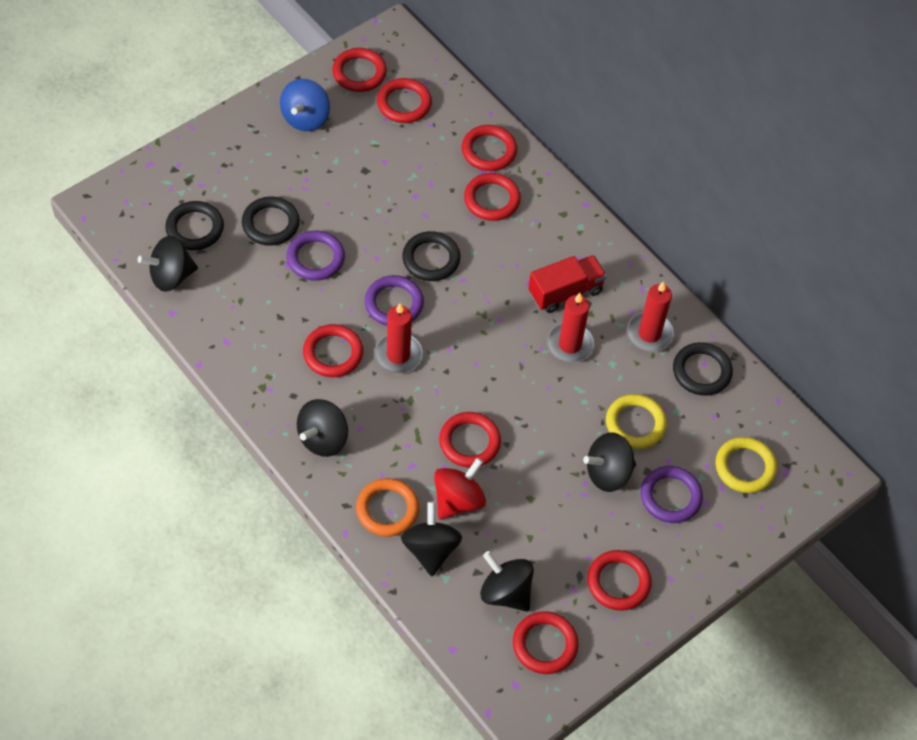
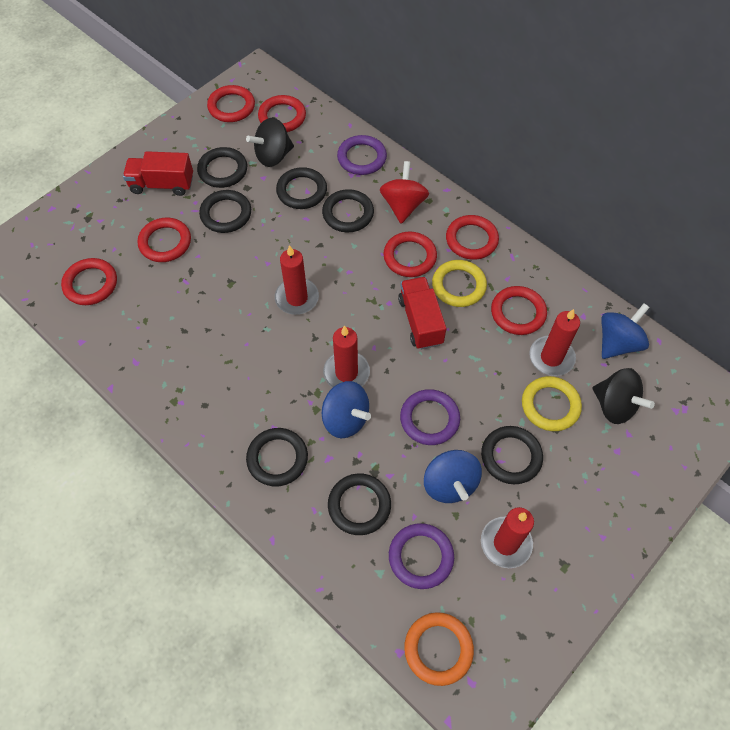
black ring: [165,201,224,250] [242,196,300,246] [402,231,460,281] [673,342,733,396] = 4 -> [197,147,247,188] [199,190,251,233] [246,428,308,486] [276,167,327,209] [322,189,374,232] [328,473,391,535] [481,426,543,484] = 7
black spinning top: [138,236,198,292] [297,399,348,457] [401,502,462,576] [480,551,534,612] [583,432,636,492] = 5 -> [246,118,294,167] [592,368,655,424] = 2
blue spinning top: [280,79,330,131] = 1 -> [322,381,371,438] [424,450,482,503] [601,303,650,359] = 3
red candle: [374,303,423,373] [547,293,594,363] [627,281,674,352] = 3 -> [275,245,319,315] [323,325,370,388] [481,507,534,568] [529,309,580,376] = 4
red ring: [303,324,363,377] [332,48,387,92] [377,78,432,123] [439,412,501,468] [462,125,517,171] [464,173,521,221] [513,611,579,674] [587,550,652,611] = 8 -> [61,258,117,305] [138,218,191,262] [207,85,255,122] [258,95,306,132] [383,232,437,277] [446,215,499,260] [491,286,547,335] = 7
red truck: [528,255,607,313] = 1 -> [123,151,193,196] [398,277,446,350] = 2

